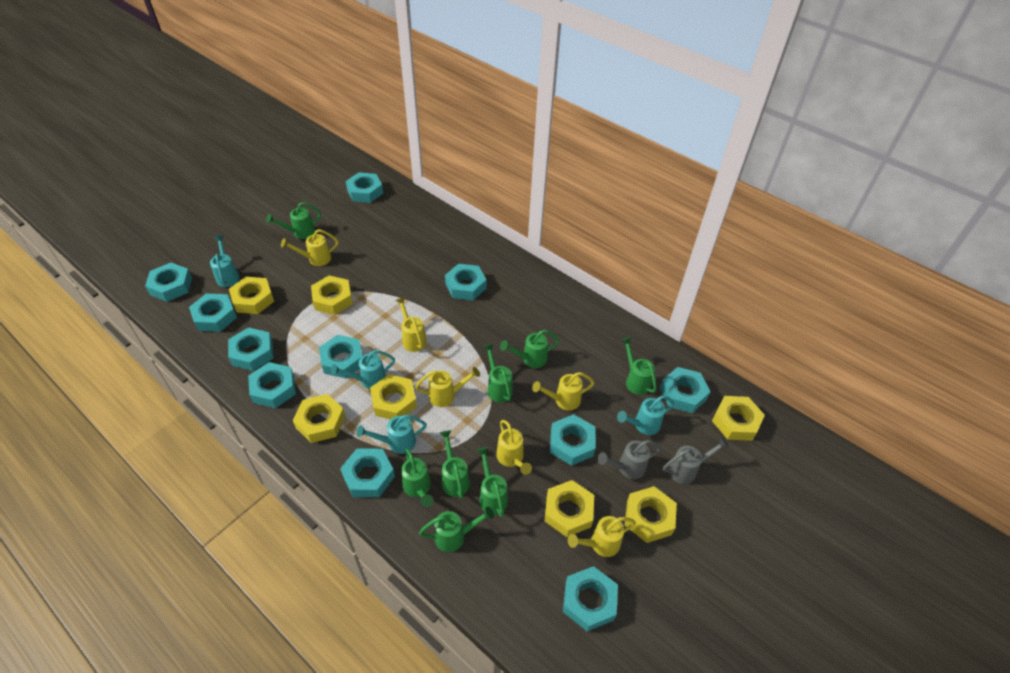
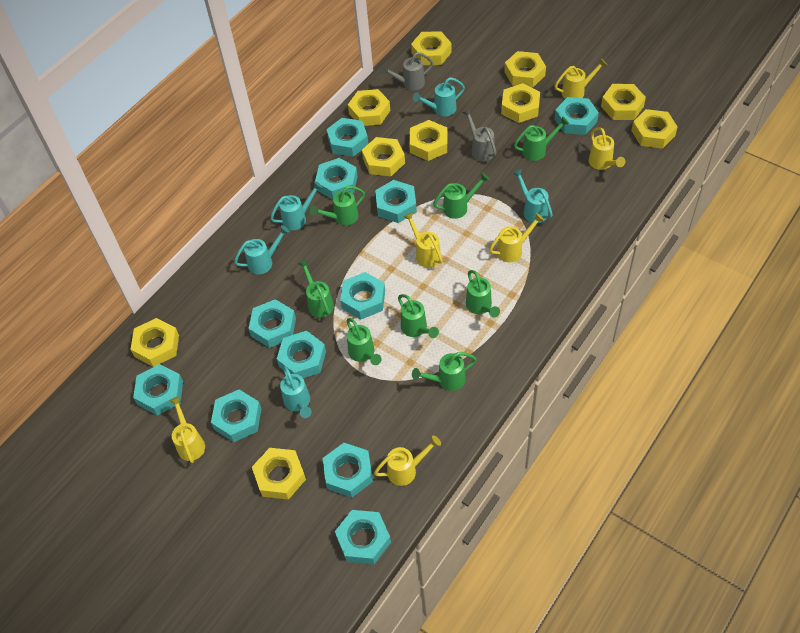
turquoise watering can: [210,236,240,287] [331,350,395,389] [357,415,427,454] [617,396,674,435] = 4 -> [234,225,290,274] [270,181,323,230] [280,366,312,418] [413,77,465,116] [512,169,553,223] = 5
yellow nut: [229,277,274,314] [293,394,345,443] [311,276,353,315] [370,374,417,419] [544,480,594,537] [625,486,677,543] [712,396,765,441] = 7 -> [130,318,179,367] [252,448,306,500] [348,89,390,126] [362,137,405,176] [409,120,447,161] [411,31,452,65] [501,83,540,123] [504,51,546,88] [601,84,646,120] [631,109,678,149] = 10

